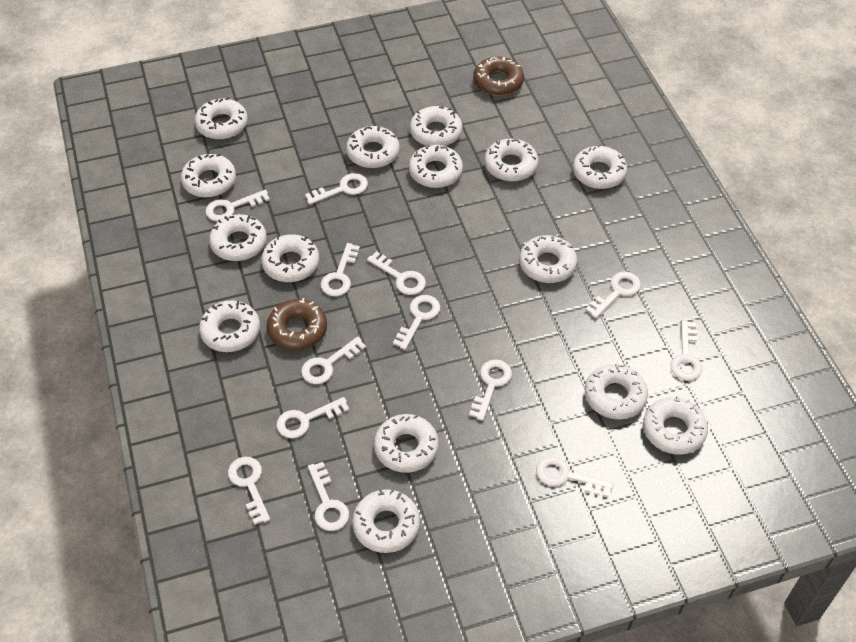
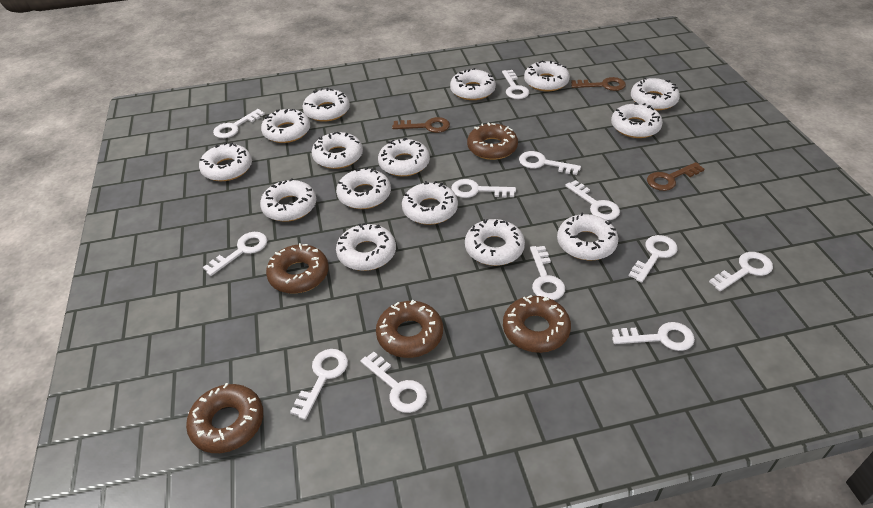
brown donut: [267,298,327,351] [473,57,524,96] = 2 -> [186,383,263,453] [266,243,329,294] [376,300,443,358] [467,122,518,160] [503,295,571,353] = 5
brown key: none = 0 -> [392,117,450,133] [571,77,626,91] [647,162,704,191] = 3
white key: [206,190,270,222] [228,457,270,525] [276,397,349,438] [301,337,366,384] [305,173,368,205] [308,462,349,531] [321,243,360,296] [367,251,426,295] [393,295,440,350] [469,359,512,421] [536,456,613,497] [586,272,641,318] [670,321,702,381] = 13 -> [203,232,267,276] [213,109,265,138] [290,349,348,420] [361,352,427,413] [451,179,516,198] [502,70,529,99] [519,151,581,175] [530,246,565,300] [565,180,620,221] [612,322,695,351] [629,235,678,283] [709,252,773,291] = 12

